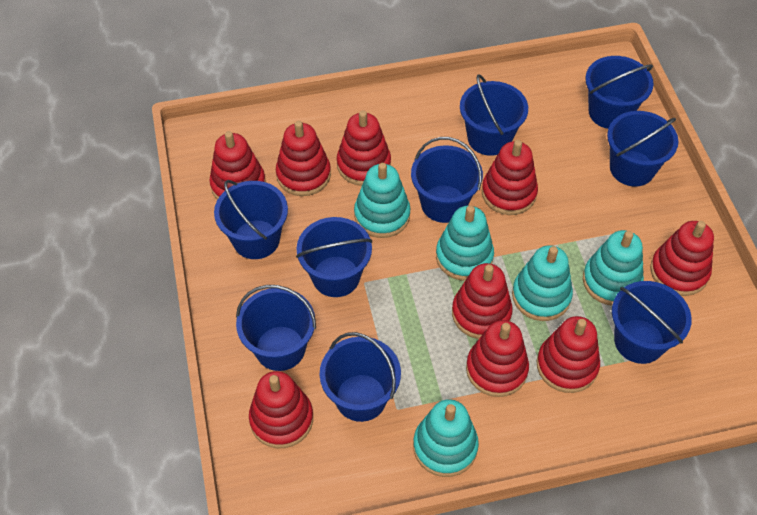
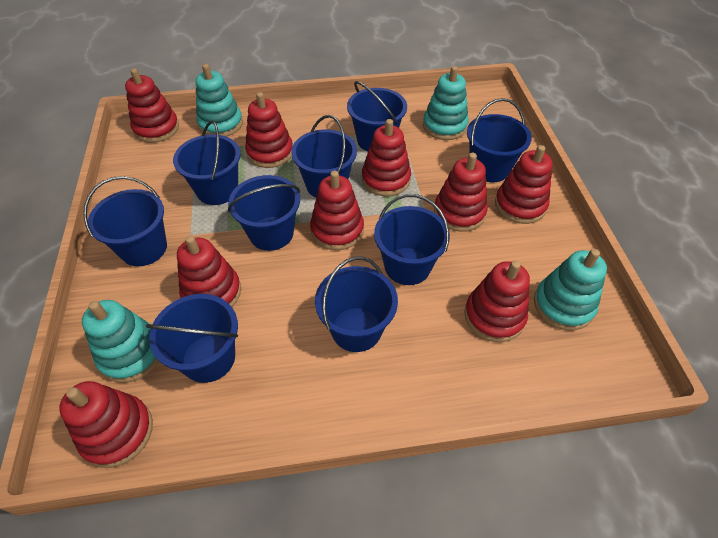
turquoise stacking toy: [354,163,410,238] [413,399,479,477] [436,205,494,281] [512,245,573,321] [583,230,644,305] = 5 -> [82,300,159,383] [196,64,243,137] [423,66,469,140] [534,249,607,330] = 4

